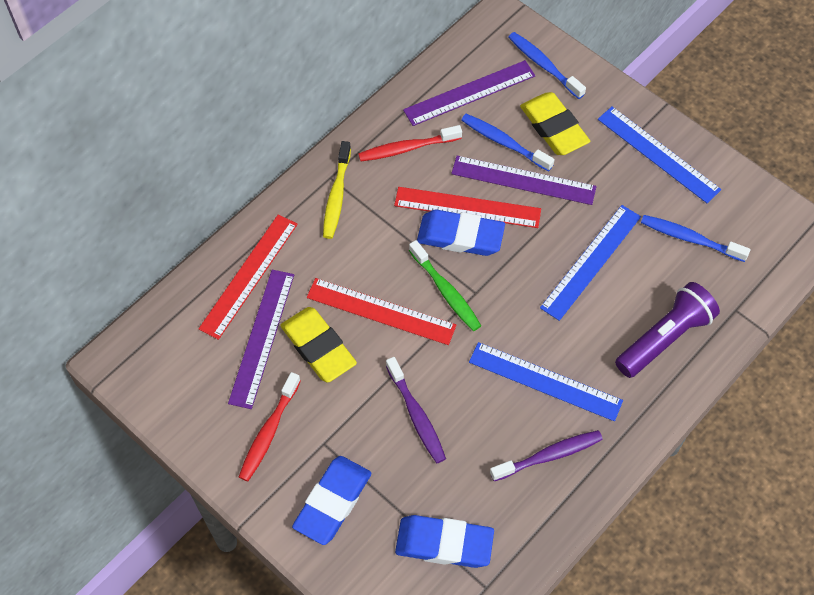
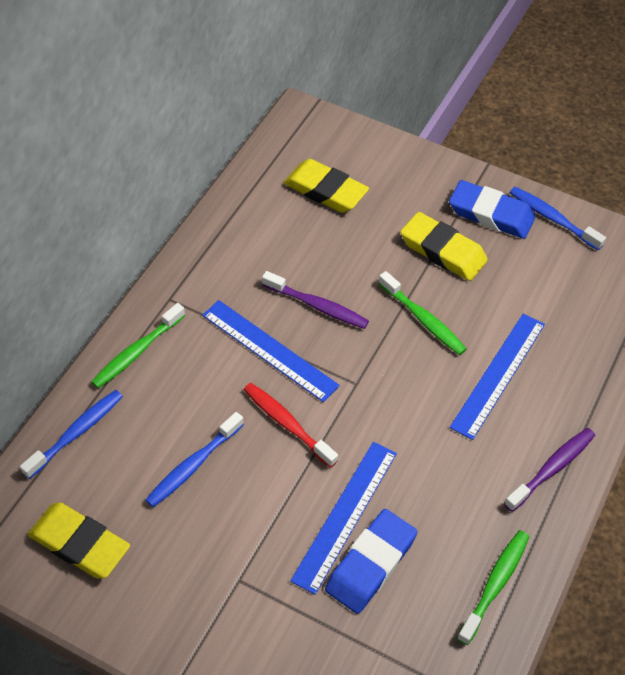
blue eraser: [292,456,372,545] [395,515,494,568] [417,210,505,256] = 3 -> [325,509,417,614] [449,180,536,239] = 2
green toothbrush: [409,240,481,331] = 1 -> [91,303,185,388] [378,271,467,355] [457,530,529,645] = 3
purple flashlight: [615,282,720,378] = 1 -> none = 0
purple ruler: [228,270,294,409] [403,60,536,126] [451,156,597,205] = 3 -> none = 0
red ruler: [198,214,298,340] [307,278,457,345] [394,187,541,228] = 3 -> none = 0
red toothbrush: [239,372,301,482] [358,125,462,162] = 2 -> [244,383,338,468] = 1
yellow eraser: [280,307,357,382] [520,92,590,155] = 2 -> [28,502,130,579] [283,159,369,213] [400,212,488,281] = 3
yellow toothbrush: [323,141,351,239] = 1 -> none = 0

